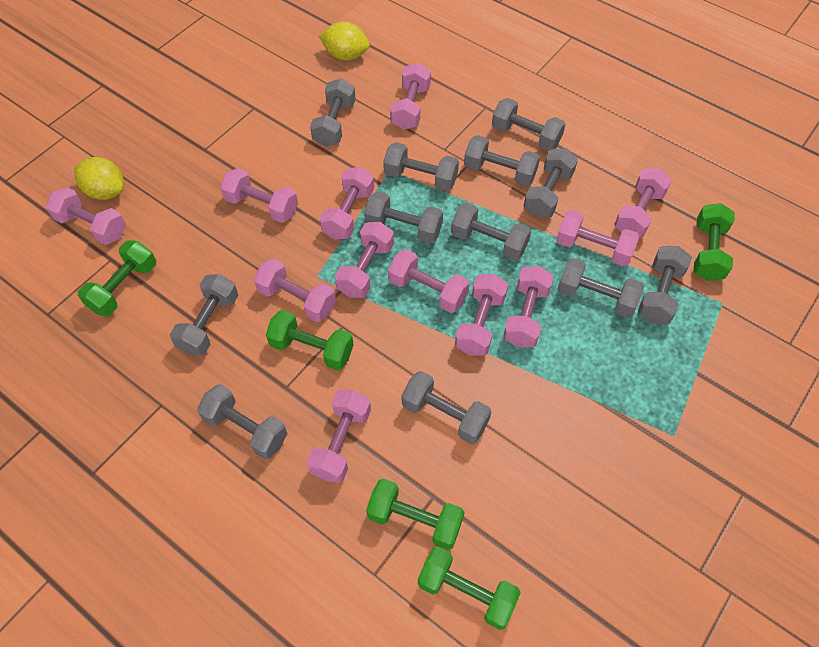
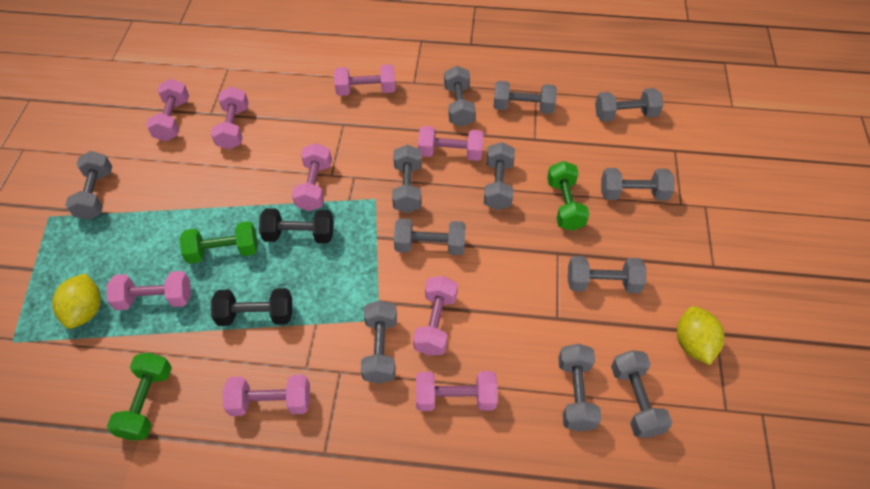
black dumbbell: none = 0 -> [211,288,292,326] [259,208,333,243] = 2
green dumbbell: [78,240,156,316] [266,310,354,370] [366,478,465,550] [418,547,521,630] [693,203,735,281] = 5 -> [107,352,172,441] [179,221,258,264] [547,161,589,231] = 3
pink dumbbell: [46,187,126,245] [220,168,298,223] [254,258,336,322] [307,390,371,483] [320,167,374,240] [335,222,394,298] [388,249,470,313] [390,63,431,130] [455,274,508,356] [503,266,554,348] [556,210,639,267] [614,168,672,238] = 12 -> [106,271,191,310] [146,79,189,141] [211,87,248,150] [223,375,310,416] [292,143,332,211] [334,64,396,96] [413,276,458,356] [416,371,498,411] [418,126,484,161] = 9

